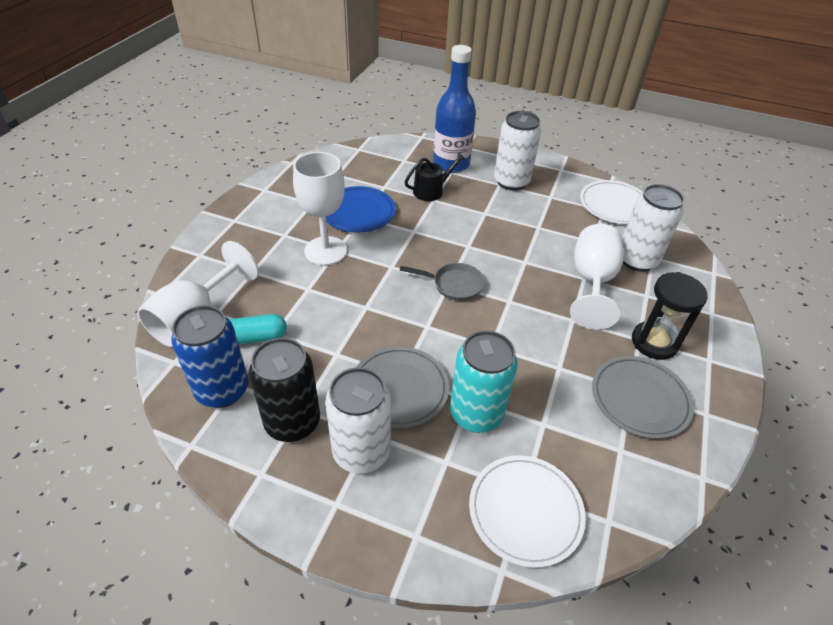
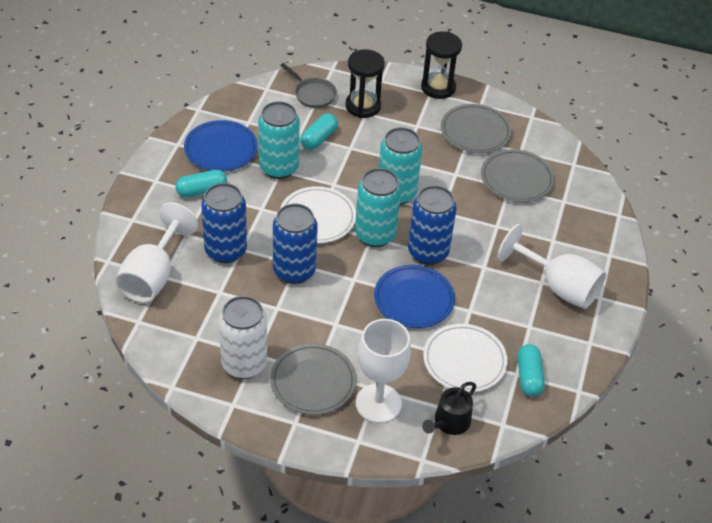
black can: [249,338,320,442] = 1 -> none = 0
black hourglass: [632,272,708,360] = 1 -> [346,49,385,118] [421,31,462,99] = 2
blue bottle: [433,45,476,173] = 1 -> none = 0
blue can: [171,306,249,408] = 1 -> [201,183,247,263] [273,203,318,284] [408,185,457,265] = 3
blue plate: [326,186,396,232] = 1 -> [184,120,258,172] [374,265,455,328] = 2
grey plate: [356,346,449,428] [592,356,694,439] = 2 -> [270,344,356,415] [441,104,512,153] [481,149,555,202] = 3
turquoise can: [450,331,518,433] = 1 -> [258,101,300,179] [355,168,401,247] [379,127,422,205] = 3
turquoise capsule: [230,314,287,344] = 1 -> [175,170,227,197] [300,113,338,150] [517,344,545,397] = 3
white can: [325,367,391,474] [494,111,541,191] [622,184,684,272] = 3 -> [219,296,267,379] = 1

